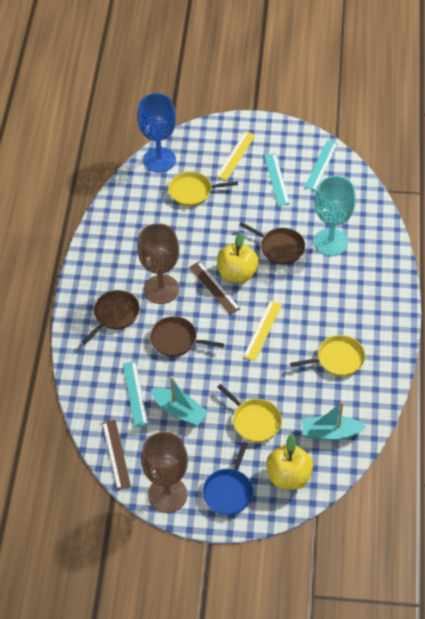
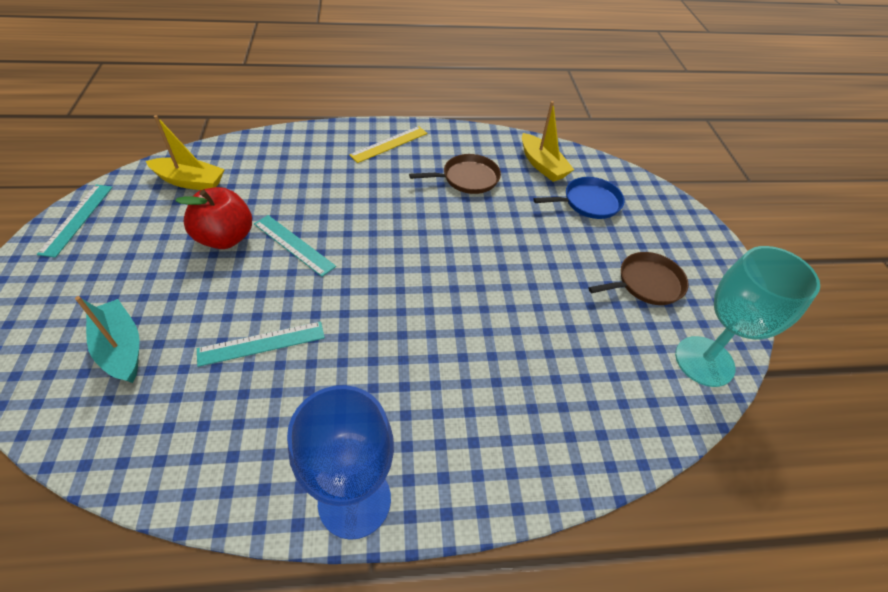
brown goblet: [137,223,179,304] [141,432,188,513] = 2 -> none = 0
brown pan: [82,290,140,344] [150,316,224,357] [239,222,305,265] = 3 -> [409,154,501,194] [588,252,688,305] = 2
brown ruler: [102,420,131,490] [190,261,240,315] = 2 -> none = 0
red apple: none = 0 -> [175,187,252,249] = 1
turquoise boat: [151,376,208,426] [302,402,367,441] = 2 -> [75,296,140,383] = 1
yellow apple: [217,232,259,283] [266,434,313,490] = 2 -> none = 0
yellow boat: none = 0 -> [146,115,225,190] [522,101,574,182] = 2
yellow pan: [169,172,238,206] [217,384,282,442] [290,335,365,376] = 3 -> none = 0
yellow ruler: [216,131,256,180] [243,300,282,361] = 2 -> [349,126,428,163] = 1

